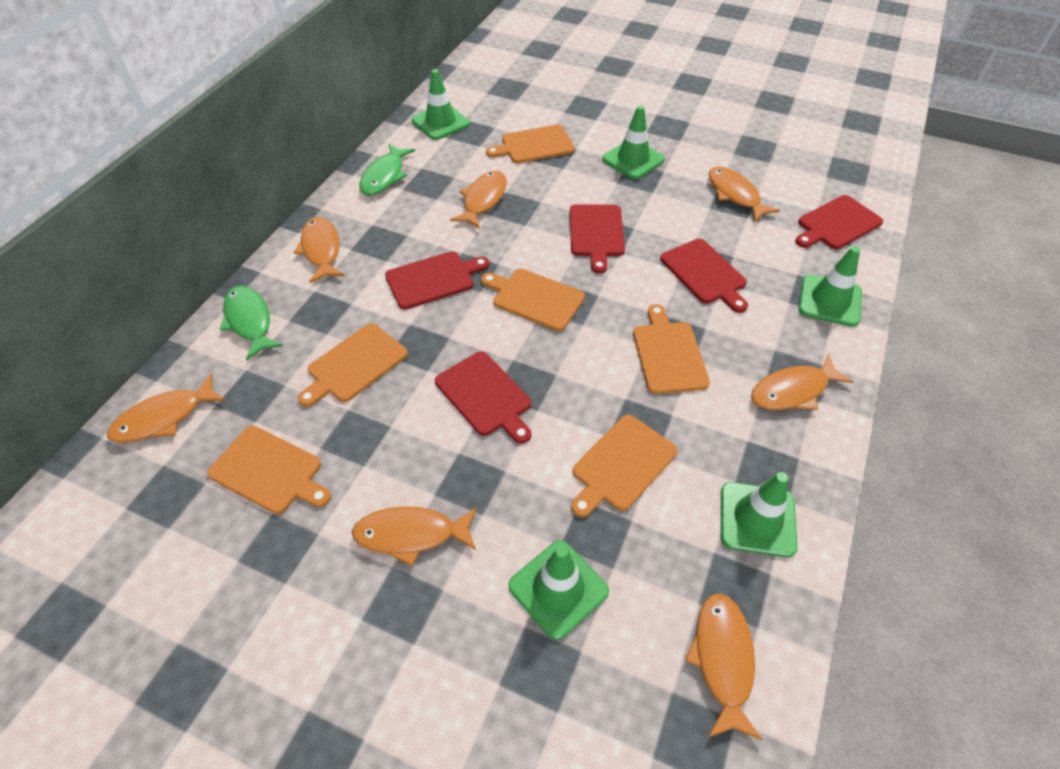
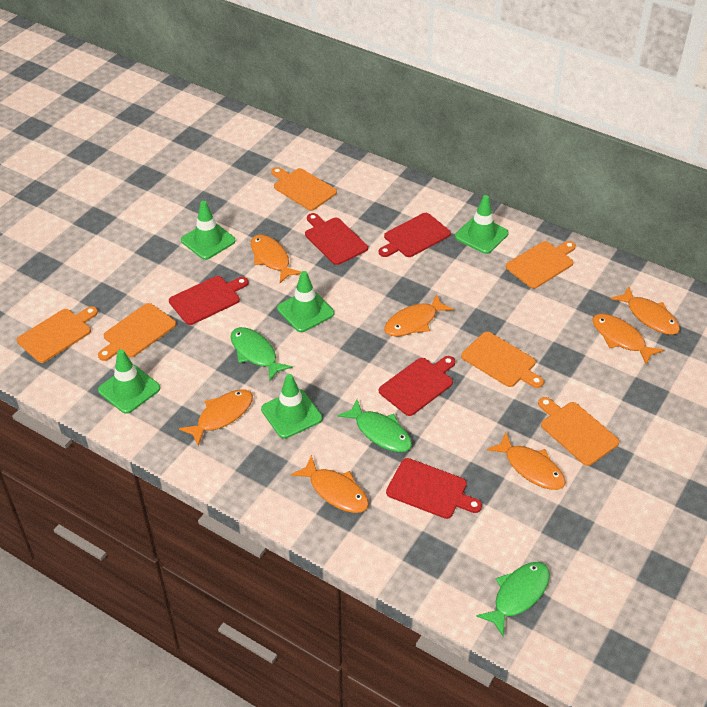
green fish: [220,286,283,360] [359,144,415,195] = 2 -> [231,327,292,381] [337,399,412,452] [476,562,550,637] = 3

